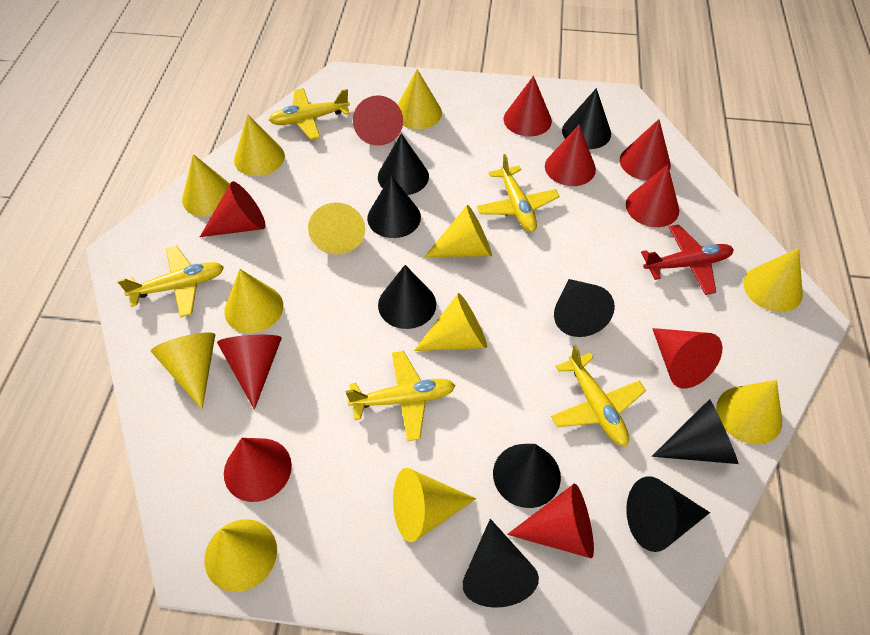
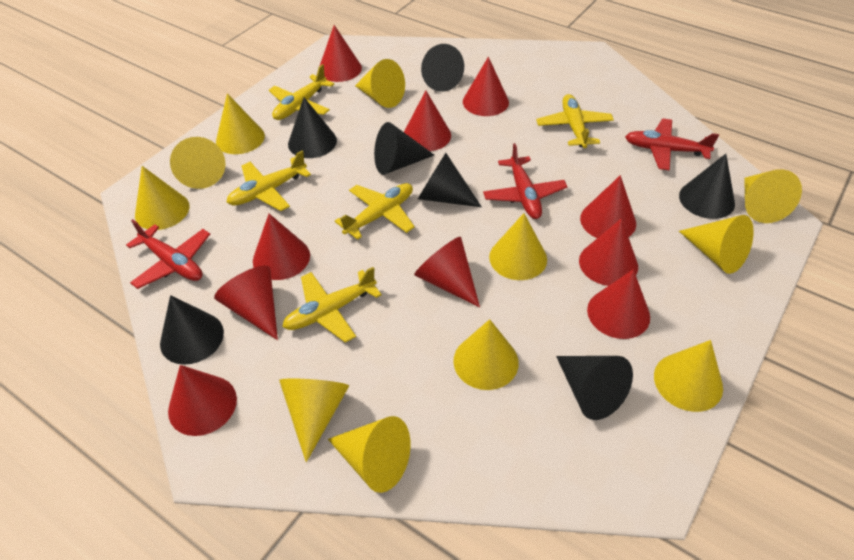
black cone: [367,175,421,238] [378,133,429,195] [378,265,436,329] [462,519,539,608] [493,444,561,508] [554,279,615,337] [562,88,611,149] [626,476,710,552] [652,399,739,464] = 9 -> [160,295,224,365] [288,97,337,158] [374,122,434,175] [418,153,482,207] [421,44,464,92] [556,356,633,420] [679,154,735,219] = 7
red plane: [641,224,734,295] = 1 -> [126,220,210,289] [483,143,567,219] [625,118,719,170] = 3
yellow cone: [151,332,215,409] [182,154,230,217] [204,519,277,592] [224,269,283,333] [234,115,285,176] [308,202,365,255] [393,468,476,542] [398,69,442,129] [414,293,487,351] [425,205,492,257] [716,380,782,445] [743,248,803,312] = 12 -> [135,166,189,230] [170,137,226,189] [216,93,265,154] [279,379,349,462] [328,416,411,493] [355,59,405,108] [453,319,519,390] [489,213,547,280] [654,340,723,412] [679,215,754,274] [744,169,802,223] = 11

